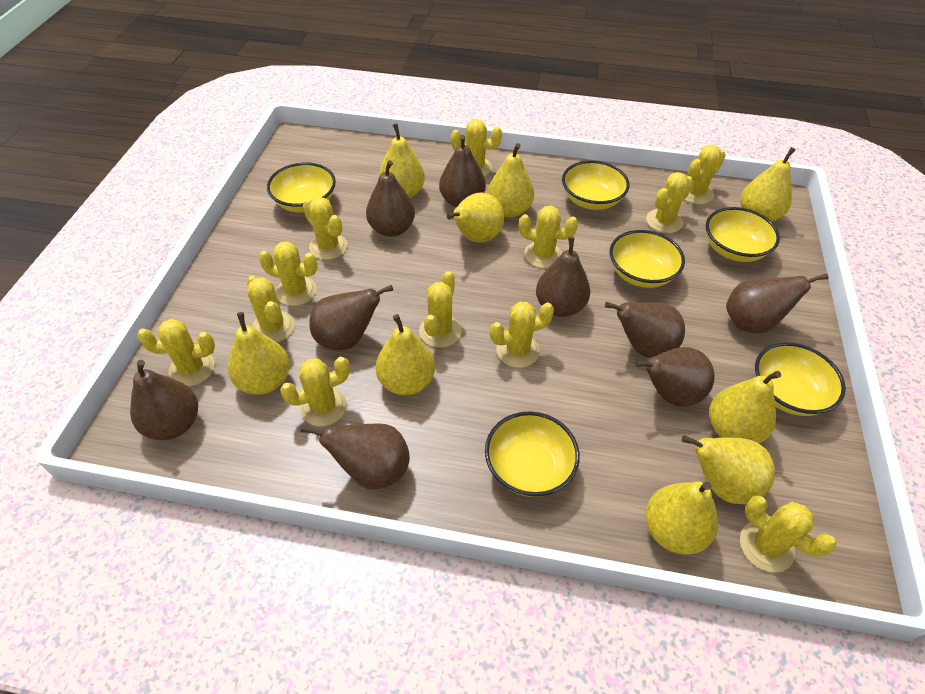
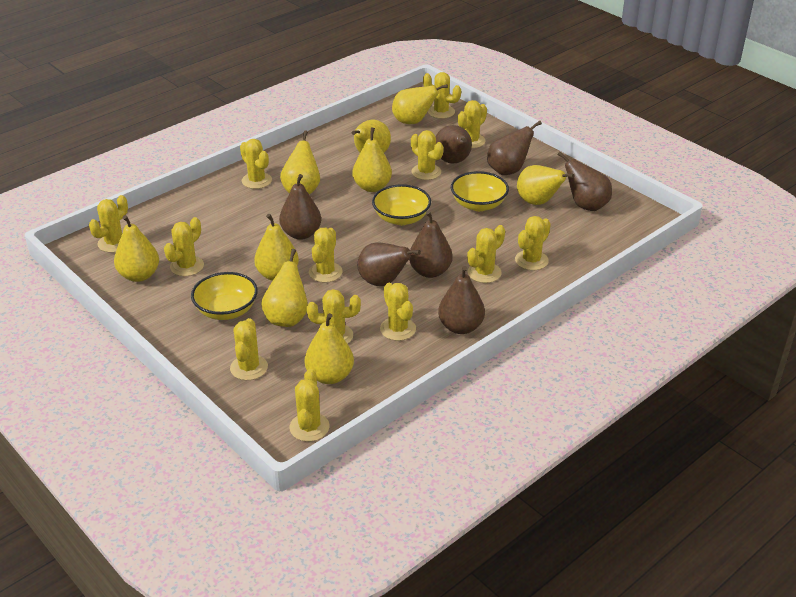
brown pear: [130,360,198,440] [300,423,410,489] [309,285,393,350] [366,160,415,237] [439,135,486,207] [536,236,590,317] [605,302,685,358] [634,347,715,407] [726,273,829,333] = 9 -> [279,174,321,240] [358,243,421,286] [409,211,452,278] [436,125,472,164] [438,266,485,334] [487,121,542,175] [558,152,612,211] = 7
yellow bowl: [267,162,336,212] [485,411,580,497] [562,160,629,210] [610,230,685,288] [706,207,780,262] [755,342,846,416] = 6 -> [191,272,258,320] [372,184,431,225] [451,171,509,211] = 3
yellow cactus: [137,319,215,386] [247,276,295,342] [259,241,318,306] [280,357,350,426] [303,197,347,260] [419,271,462,348] [451,119,502,176] [490,302,554,368] [519,206,578,268] [646,172,694,233] [685,145,725,204] [740,495,836,573] = 12 -> [89,195,128,253] [164,217,204,276] [230,318,268,380] [240,139,272,189] [289,369,329,442] [307,289,361,344] [309,228,343,283] [380,283,416,341] [411,130,444,180] [423,72,461,119] [458,100,487,148] [467,225,505,283] [515,216,551,270] = 13

